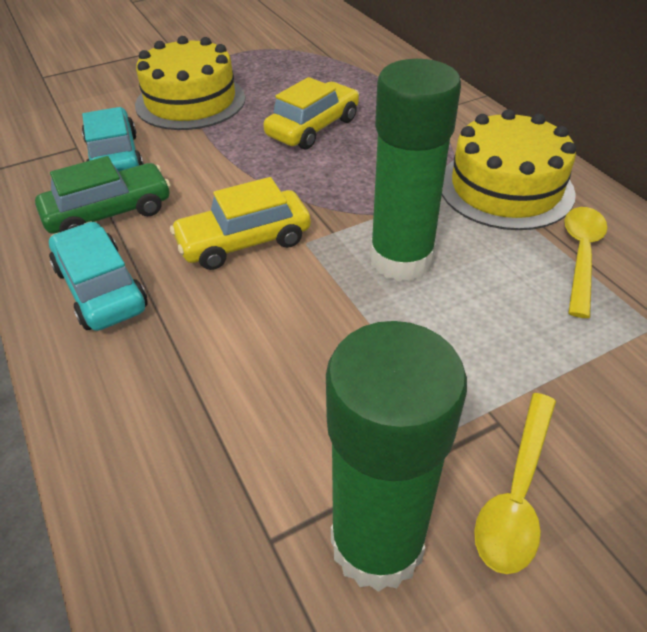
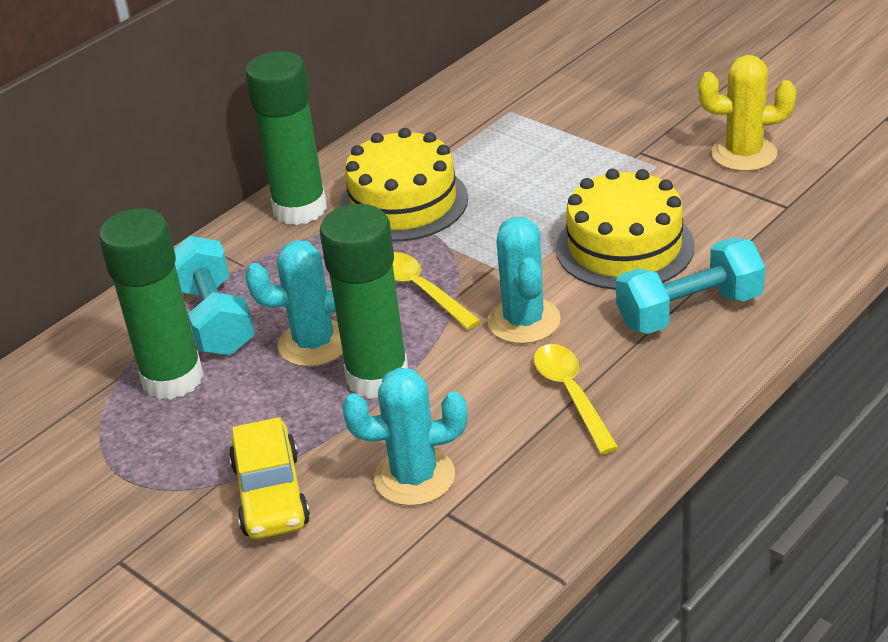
green car: [35,156,171,234] = 1 -> none = 0
green glue stick: [326,321,467,592] [370,59,461,281] = 2 -> [99,208,204,400] [245,51,327,225] [320,204,408,399] = 3
turquoise cactus: none = 0 -> [245,240,343,367] [342,368,468,506] [487,217,561,344] = 3
turquoise car: [49,221,148,331] [82,107,144,171] = 2 -> none = 0
turquoise dumbbell: none = 0 -> [174,236,255,355] [616,238,765,334] = 2
yellow cactus: none = 0 -> [698,55,796,171] = 1
yellow car: [170,177,311,270] [263,77,359,149] = 2 -> [229,417,310,539] = 1

